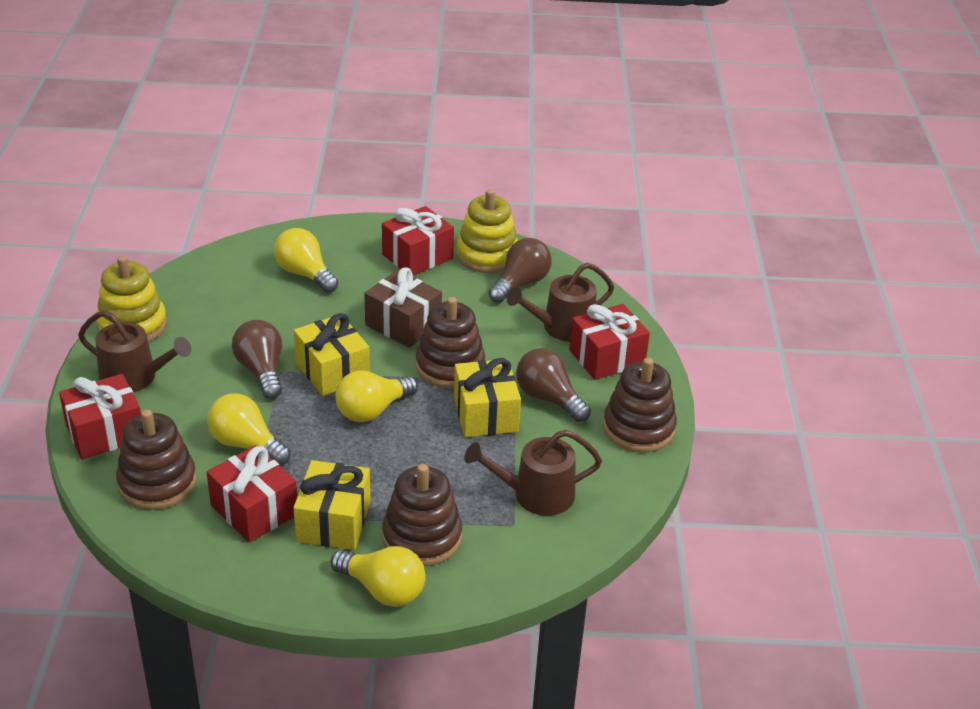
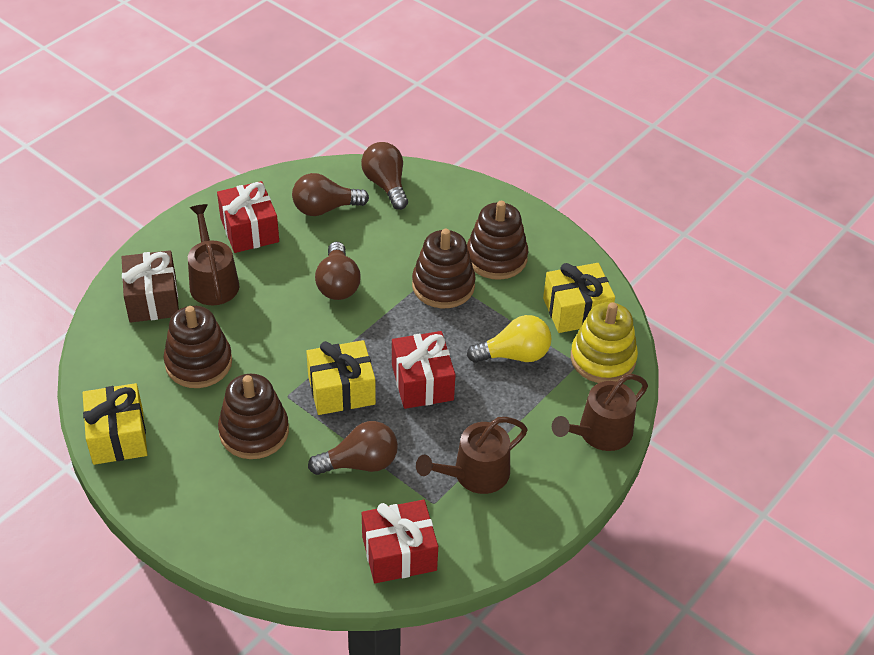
brown light bulb: [232,320,282,399] [489,238,552,303] [516,348,591,422] = 3 -> [292,173,369,216] [308,421,398,475] [315,242,361,300] [361,142,408,210] = 4
red gift: [59,374,141,459] [207,445,297,543] [382,206,454,275] [569,304,650,380] = 4 -> [217,181,279,253] [362,500,438,583] [392,331,456,409] = 3
yellow light bulb: [207,394,291,466] [274,228,338,293] [331,546,425,607] [335,370,418,422] = 4 -> [467,315,552,363] = 1
yellow stacking toy: [96,256,167,342] [456,189,518,273] = 2 -> [571,302,638,383] = 1

